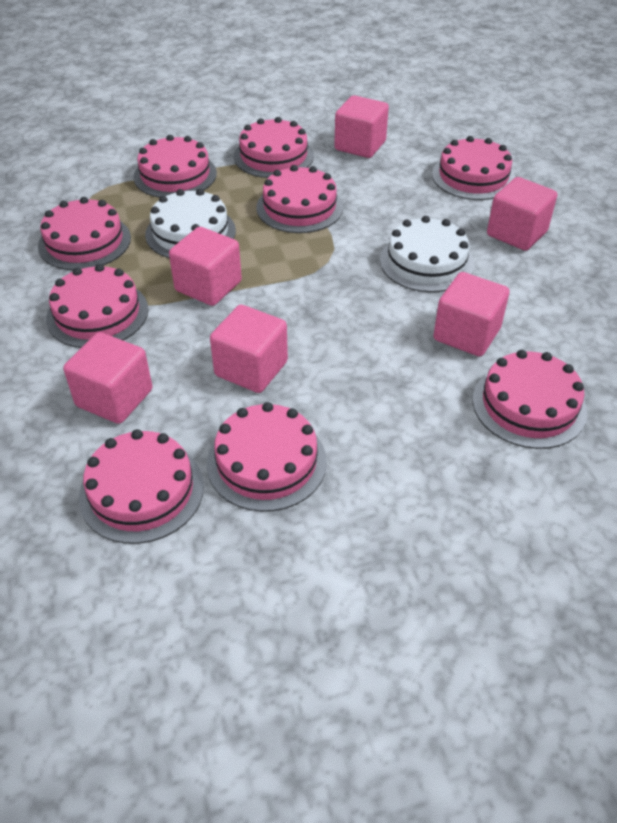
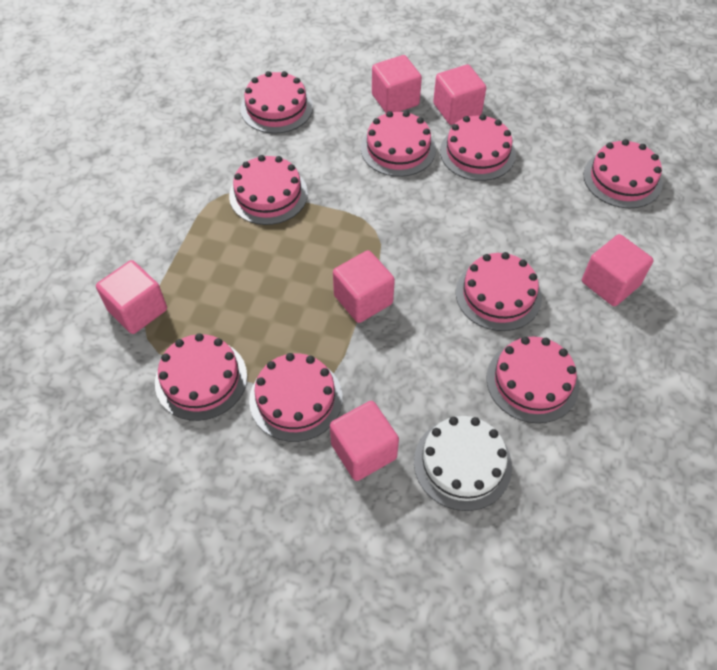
white cake: [145,189,236,258] [380,216,474,292] = 2 -> [414,416,512,511] = 1

